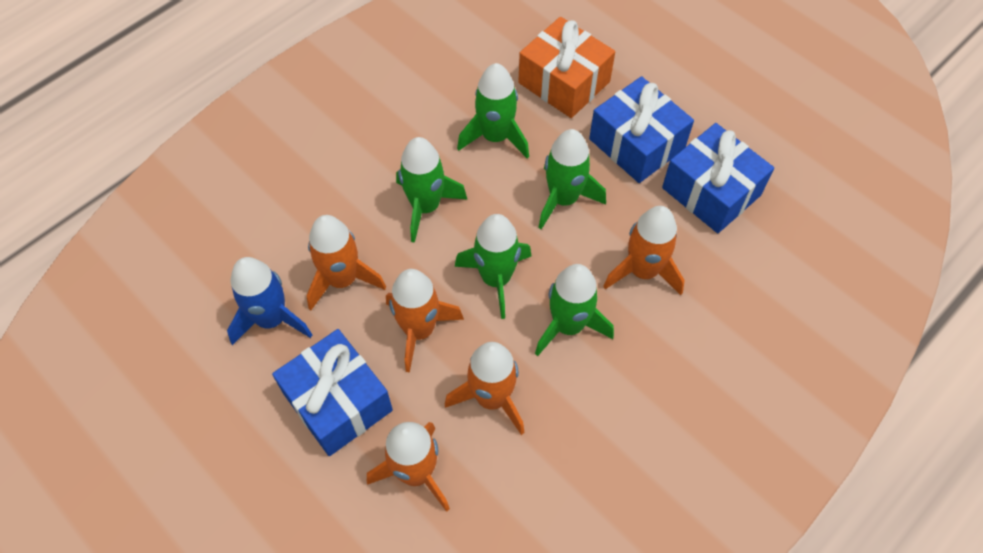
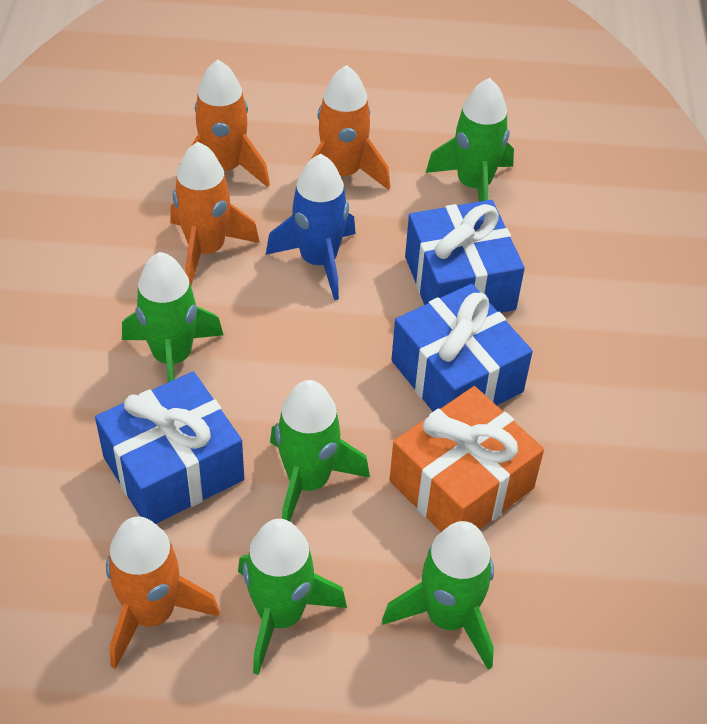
orange rocket: [307,215,386,310] [367,422,450,512] [386,269,464,373] [445,342,525,435] [603,206,685,295] = 5 -> [106,517,220,669] [170,142,260,285] [179,60,270,187] [310,65,390,190] = 4

